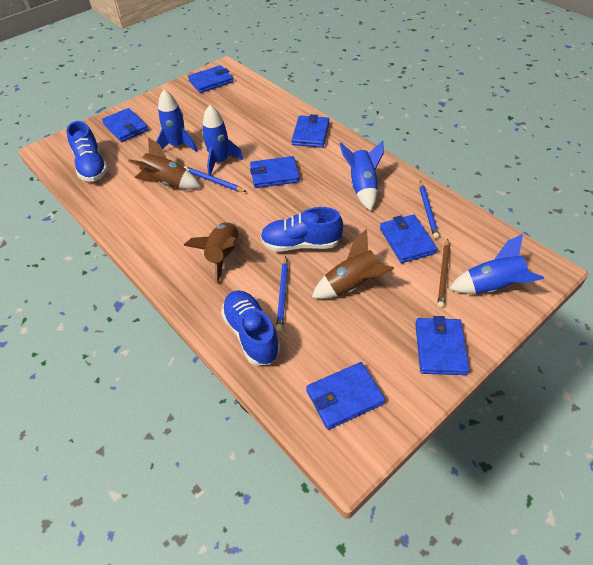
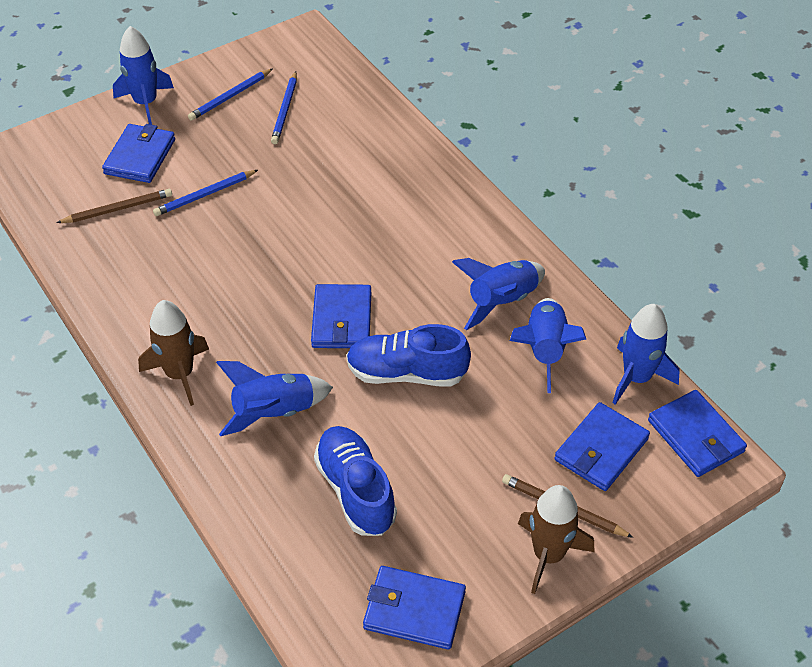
blue rocket: [156,90,197,152] [202,105,244,175] [339,141,384,211] [449,234,544,294] = 4 -> [113,26,174,125] [216,361,333,436] [452,258,545,330] [510,298,586,393] [612,304,680,405] = 5
blue shoe: [66,121,108,182] [221,290,281,365] [260,207,343,252] = 3 -> [314,426,397,536] [346,324,471,387] = 2
blue wallet: [102,108,148,142] [188,65,233,93] [250,156,300,188] [292,114,329,148] [306,362,385,430] [380,214,438,263] [415,316,470,375] = 7 -> [102,124,175,183] [311,284,371,348] [363,566,466,650] [555,402,650,491] [648,390,747,477] = 5
brown pencil: [437,239,450,308] = 1 -> [56,189,172,223] [502,474,633,538] = 2
brown rocket: [128,137,200,190] [184,221,239,284] [312,229,394,299] = 3 -> [138,300,209,406] [518,485,594,594] = 2

